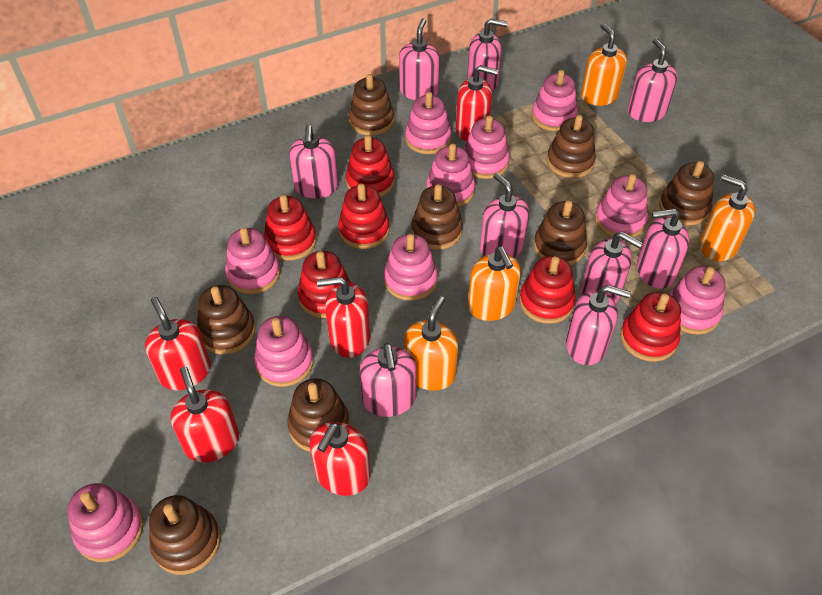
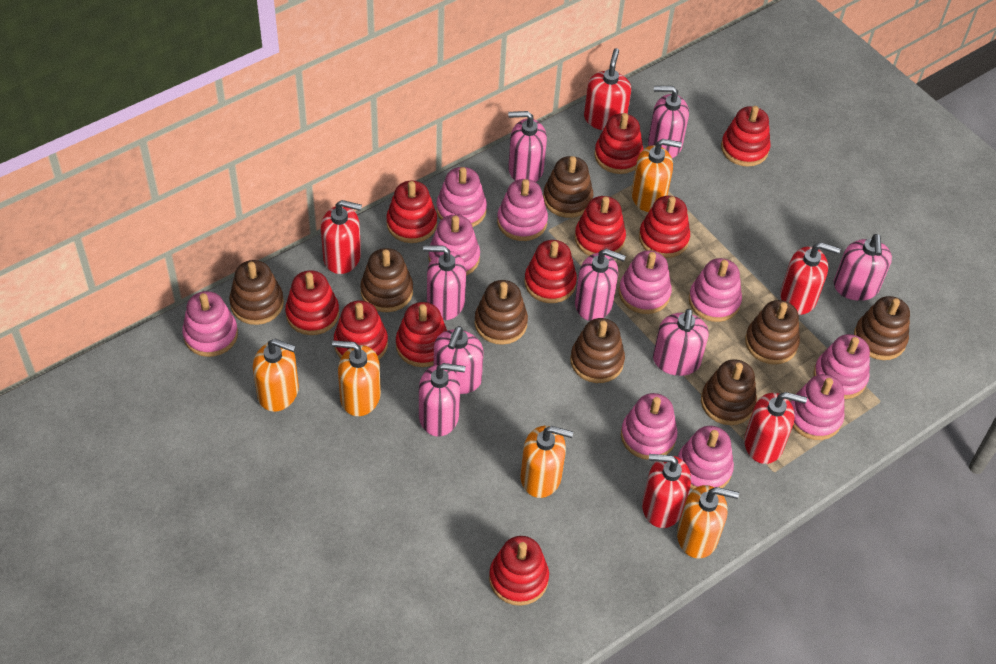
orange soap dispenser: [404,296,458,391] [468,246,521,321] [581,23,627,106] [699,174,755,261] = 4 -> [253,339,299,412] [332,340,381,416] [520,426,573,498] [631,139,682,212] [677,485,739,558] = 5
pink soap dispenser: [289,125,338,199] [360,343,416,417] [399,18,440,100] [467,18,508,91] [480,173,529,258] [566,285,631,365] [581,232,643,303] [628,38,677,122] [637,208,689,289] = 9 -> [419,363,465,437] [423,245,466,320] [434,326,483,394] [508,111,547,182] [575,249,626,321] [648,86,689,158] [653,309,709,376] [834,234,892,301] = 8
red stacking toy: [264,195,316,261] [298,251,351,318] [338,184,390,249] [346,135,395,197] [519,256,576,324] [620,292,681,362] = 6 -> [285,270,339,335] [334,300,388,359] [386,181,437,243] [396,302,447,367] [489,536,549,606] [524,240,577,303] [575,196,626,256] [594,113,643,174] [639,196,690,258] [721,106,770,167] = 10

